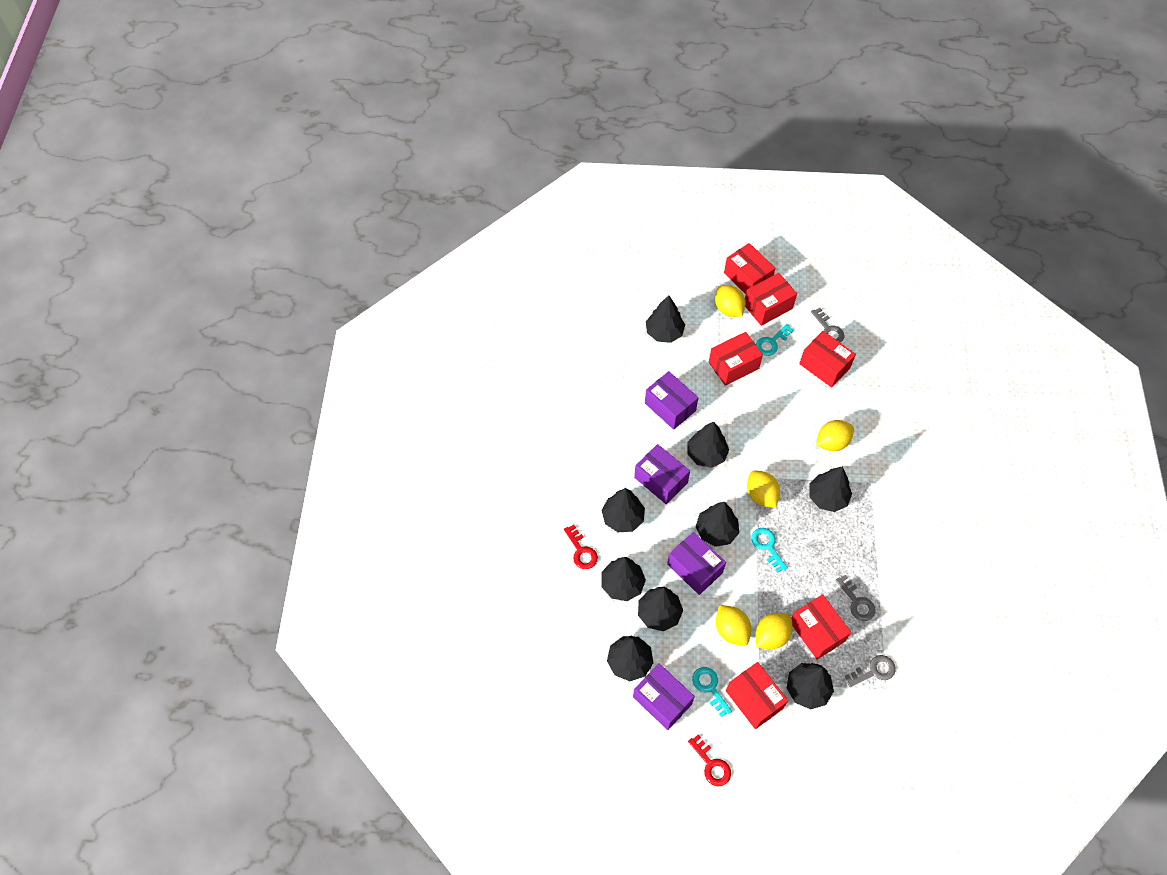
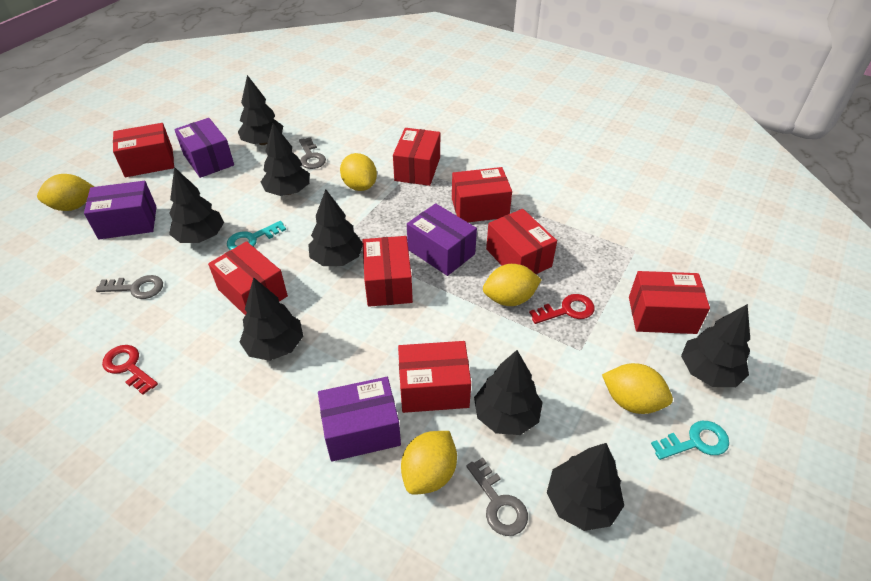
black tree: [601,488,645,532] [601,557,646,601] [607,636,654,681] [638,587,683,631] [646,295,685,343] [688,422,729,468] [695,502,739,547] [787,663,834,709] [809,467,852,512] = 9 -> [169,167,224,243] [238,75,283,145] [239,277,303,361] [261,123,310,196] [308,189,363,266] [474,350,543,435] [547,443,624,531] [681,304,750,387] = 8
red box: [709,332,763,386] [724,243,775,294] [726,662,788,729] [745,273,797,326] [791,594,851,659] [799,331,856,388] = 6 -> [113,123,174,177] [208,241,288,315] [362,236,413,307] [393,128,440,186] [398,341,471,413] [452,167,512,222] [486,209,557,274] [629,271,710,334] = 8
turquoise key: [692,667,732,717] [751,528,788,573] [756,324,794,356] = 3 -> [227,221,286,250] [651,421,729,460] = 2

